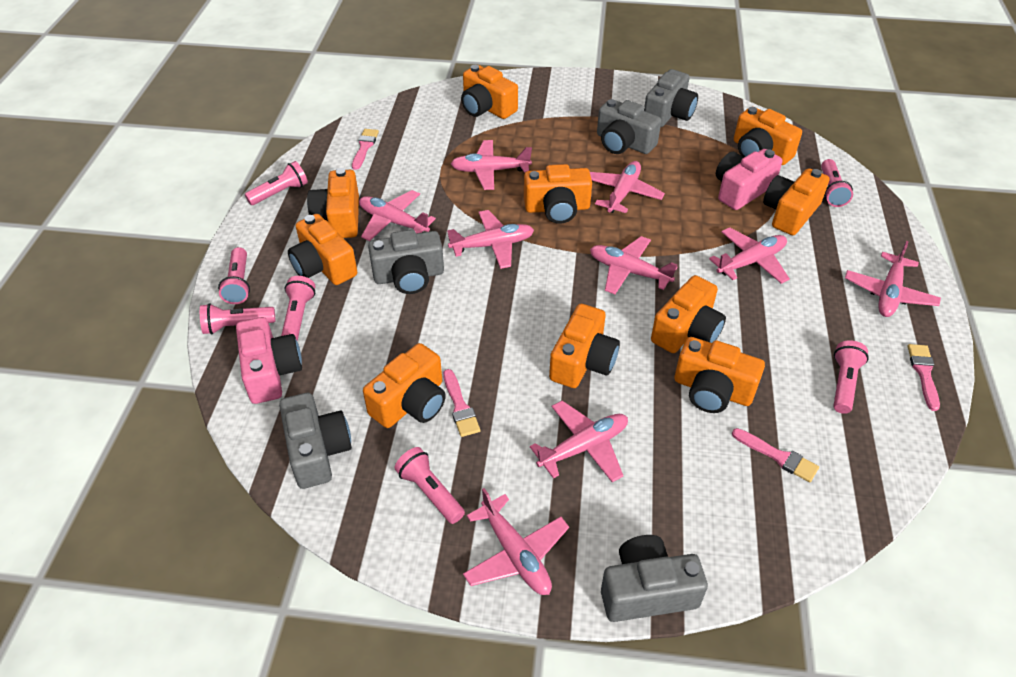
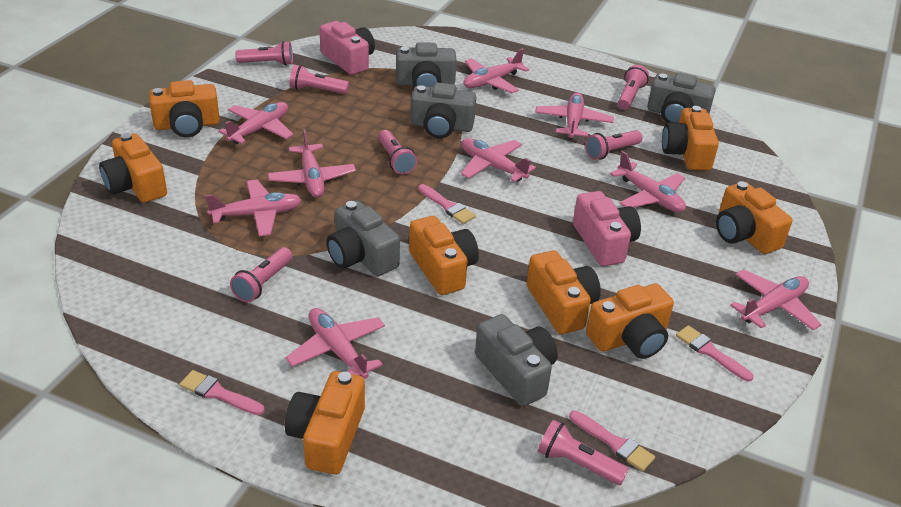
orange camera: [288,214,357,285] [307,168,359,238] [363,343,446,428] [461,65,518,119] [524,164,592,224] [549,304,620,388] [651,275,726,353] [674,337,765,413] [734,107,802,165] [763,168,830,235] = 10 -> [99,133,167,203] [149,80,220,137] [285,371,365,474] [409,216,479,295] [527,250,601,334] [586,284,674,359] [662,106,719,171] [716,181,792,254] = 8

